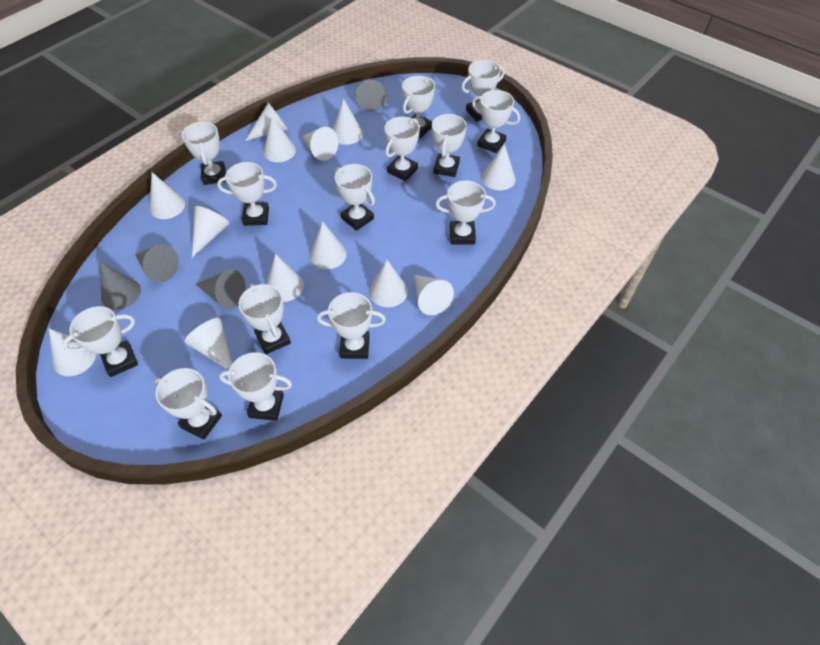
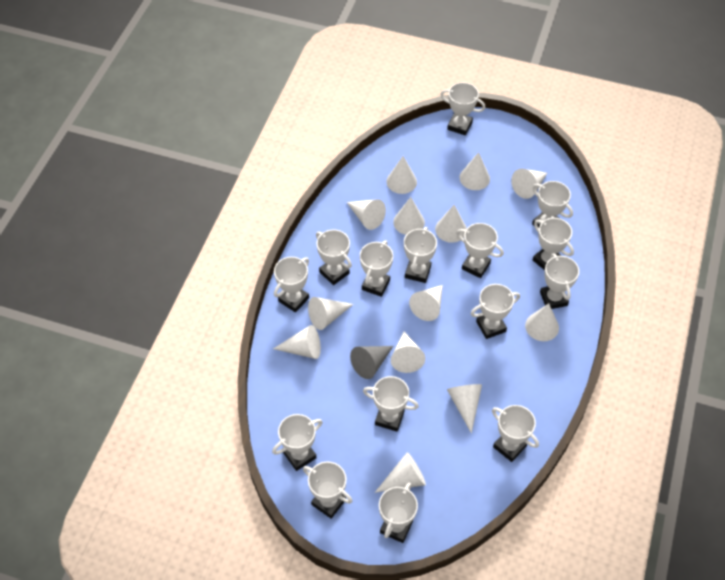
grey cone: [100,261,141,309] [135,244,179,282] [196,269,246,309] [356,80,387,112] = 4 -> [350,346,393,379] = 1
white trophy: [62,306,138,377] [154,368,222,440] [182,121,226,185] [217,162,277,226] [219,352,292,421] [239,284,291,354] [317,292,386,359] [335,164,375,231] [384,117,420,181] [402,76,435,138] [432,114,467,177] [435,180,496,244] [461,60,505,121] [472,90,520,153] = 14 -> [272,414,323,471] [274,257,309,313] [303,461,353,519] [316,230,352,285] [360,240,393,297] [363,376,419,432] [379,483,418,543] [404,227,437,283] [440,82,485,135] [456,223,504,278] [471,284,520,339] [492,405,539,462] [532,181,573,228] [533,218,574,270] [540,253,579,309] = 15

